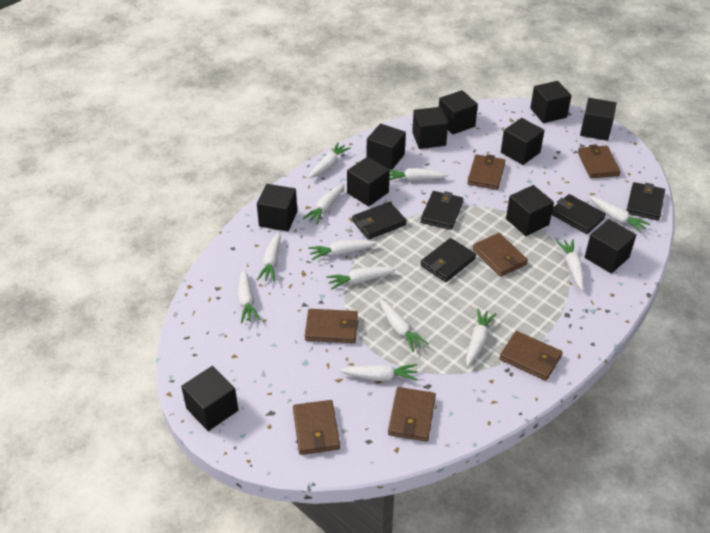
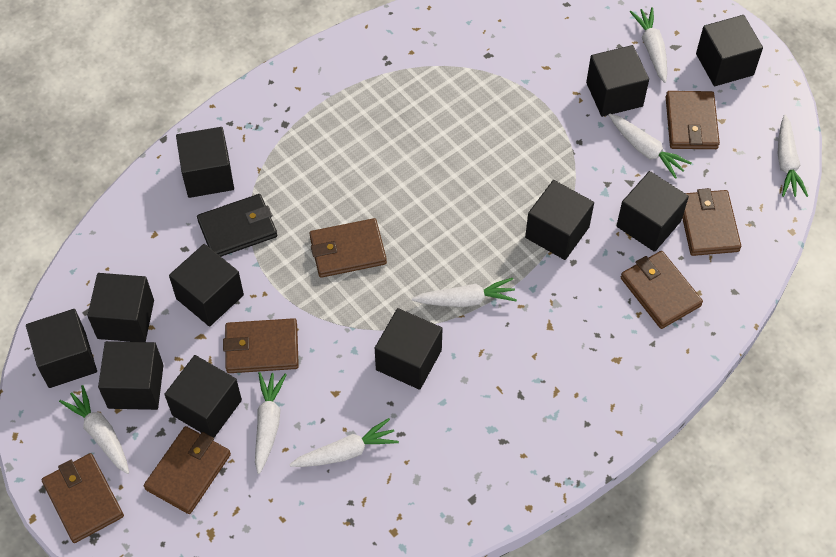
black wallet: [352,202,407,240] [420,238,476,282] [421,191,463,230] [552,194,606,234] [626,182,665,221] = 5 -> [197,194,277,257] = 1
white carrot: [238,269,260,323] [257,232,281,282] [303,184,345,224] [308,240,377,260] [309,142,351,178] [326,267,397,290] [339,364,418,381] [380,299,429,352] [389,168,449,181] [466,309,496,366] [556,239,584,290] [590,197,650,233] = 12 -> [59,385,129,474] [255,372,287,474] [289,418,399,467] [412,278,517,307] [609,114,691,179] [630,7,667,83] [777,115,808,197] = 7

